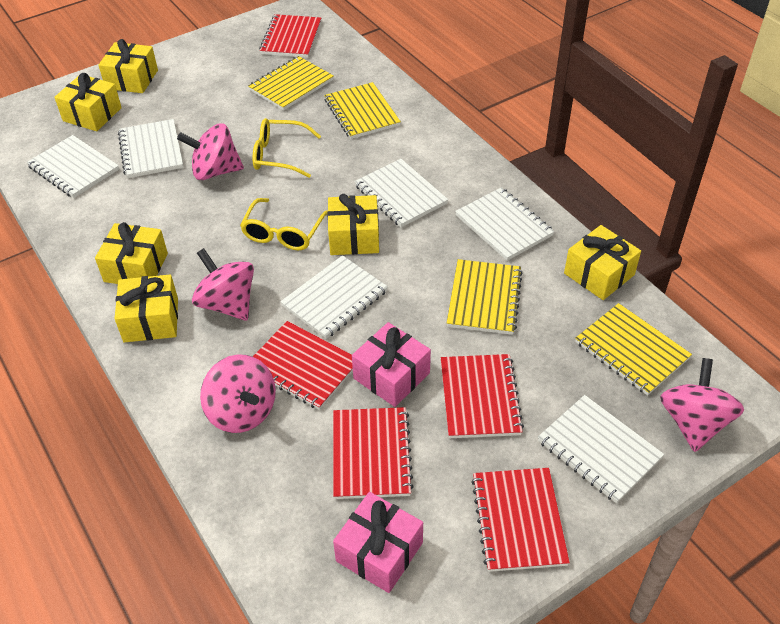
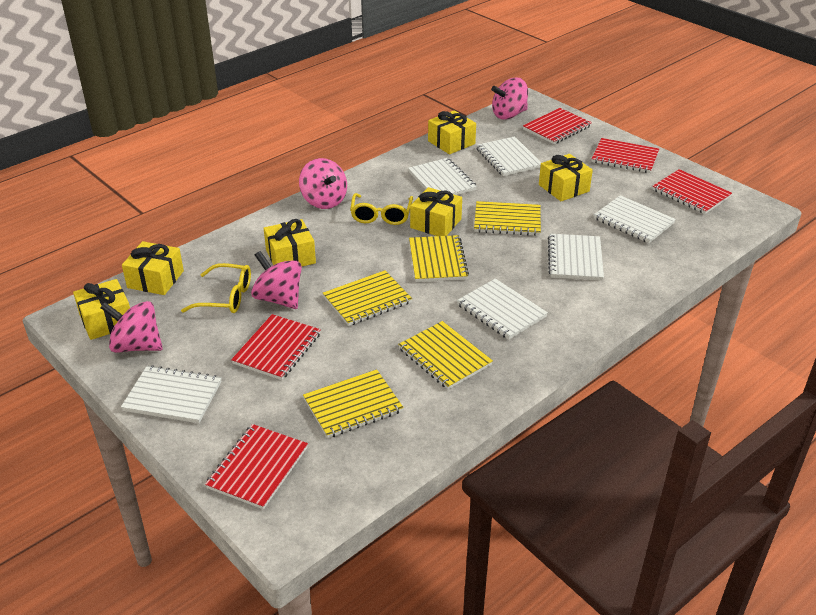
pink gift: [333,492,423,593] [352,322,431,407] = 2 -> none = 0
yellow notebook: [248,56,334,110] [324,82,401,139] [447,259,523,335] [575,303,692,395] = 4 -> [303,369,404,438] [323,270,412,326] [398,321,493,390] [409,235,469,282] [474,201,541,236] = 5

